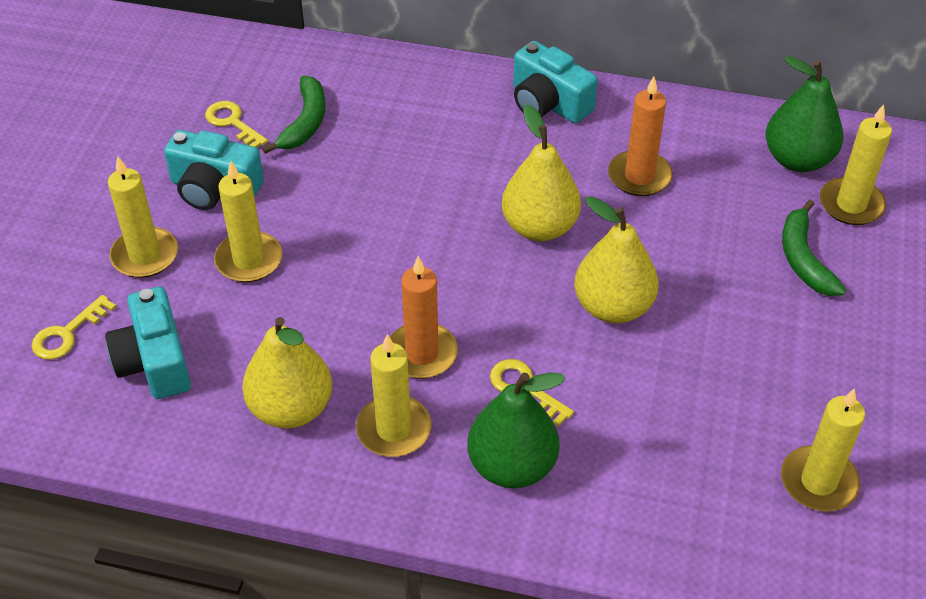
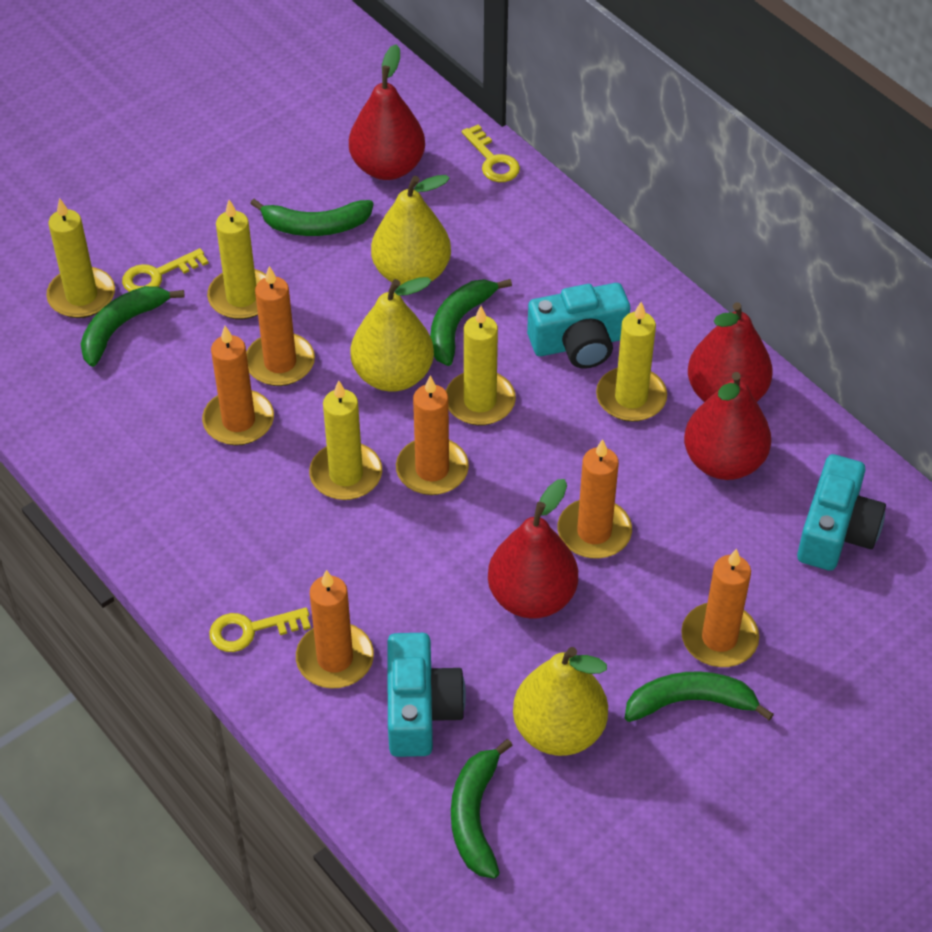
green banana: [262,76,325,154] [782,200,846,296] = 2 -> [81,286,185,367] [250,199,374,236] [430,279,512,366] [451,739,513,879] [625,671,774,722] = 5
green pear: [467,372,566,488] [766,56,843,172] = 2 -> none = 0
orange candle: [390,256,458,379] [608,76,672,196] = 2 -> [202,326,274,446] [246,266,315,386] [296,570,374,689] [396,375,469,495] [558,439,632,559] [681,548,759,667] = 6
red pear: none = 0 -> [349,45,425,180] [488,479,578,619] [684,372,771,480] [688,302,772,402] = 4

